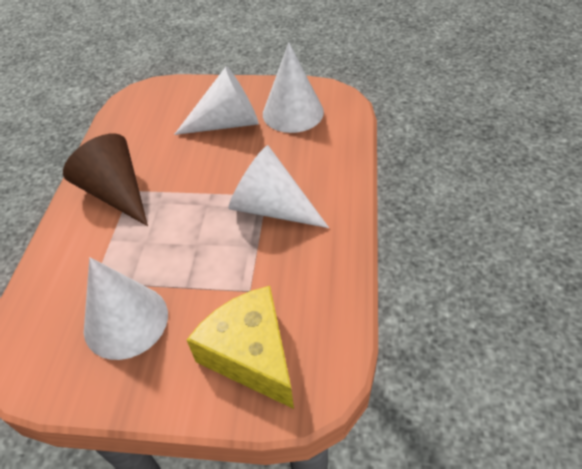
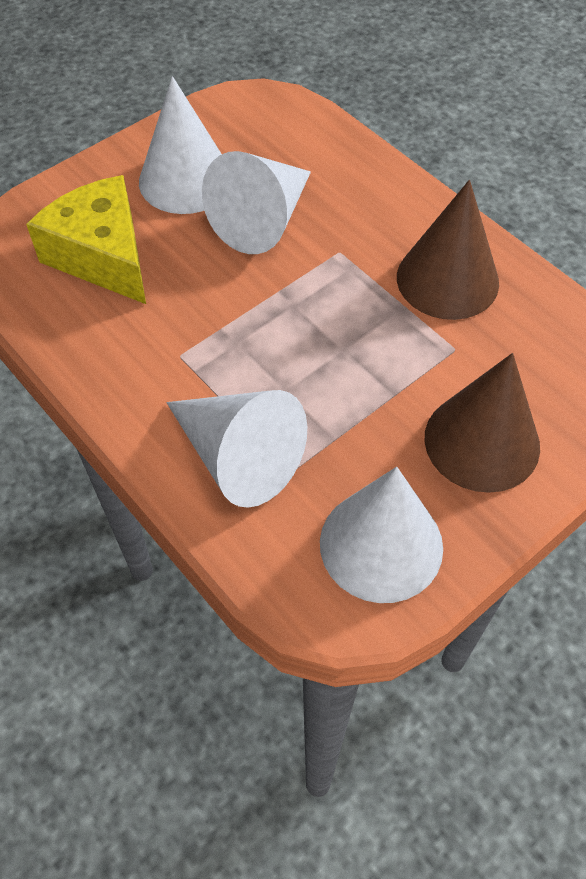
brown cone: [63,134,148,226] = 1 -> [397,180,499,320] [425,353,540,493] = 2

